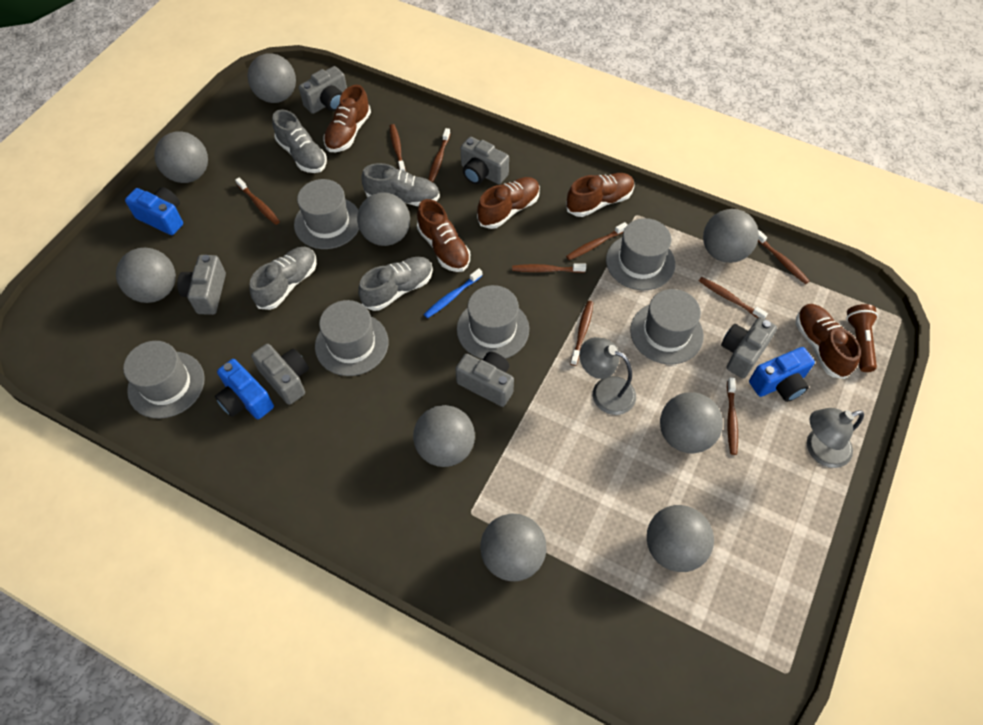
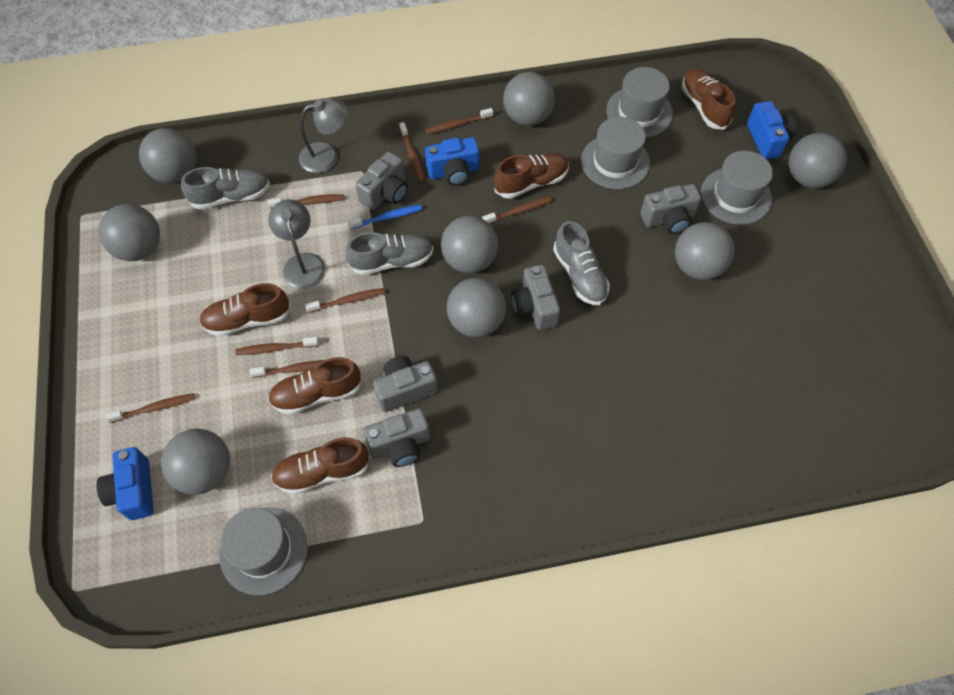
brown flashlight: [846,304,878,372] = 1 -> none = 0
brown toothbrush: [235,178,280,225] [390,124,406,171] [428,128,450,182] [512,263,586,273] [566,222,628,260] [570,301,593,366] [699,277,768,319] [727,377,738,455] [758,230,809,284] = 9 -> [105,393,195,423] [235,337,318,355] [250,360,324,378] [268,194,344,209] [305,288,385,313] [399,122,425,182] [425,108,493,134] [482,196,553,224] = 8
grey ball: [116,248,176,303] [154,131,208,183] [248,53,296,103] [357,193,410,246] [413,405,475,467] [480,513,547,581] [647,505,714,572] [660,392,723,453] [703,209,759,263] = 9 -> [98,204,160,261] [139,128,196,183] [161,429,230,495] [441,216,498,273] [447,278,506,337] [503,72,555,126] [675,222,734,280] [789,133,847,188] = 8
grey camera: [177,255,226,315] [251,344,309,405] [299,66,347,114] [455,352,514,407] [461,137,509,184] [721,317,777,378] = 6 -> [355,152,408,210] [363,408,430,467] [373,356,438,412] [511,265,560,330] [640,184,701,234] = 5
grey hat: [123,341,205,419] [294,179,359,249] [315,300,388,376] [457,285,529,359] [606,218,675,290] [630,289,704,364] = 6 -> [219,508,308,595] [581,117,650,189] [606,67,673,137] [701,151,773,225] = 4
grey shoe: [249,247,317,310] [272,110,327,173] [358,257,433,311] [361,163,440,206] = 4 -> [181,167,270,210] [345,232,433,275] [553,221,610,305] = 3

